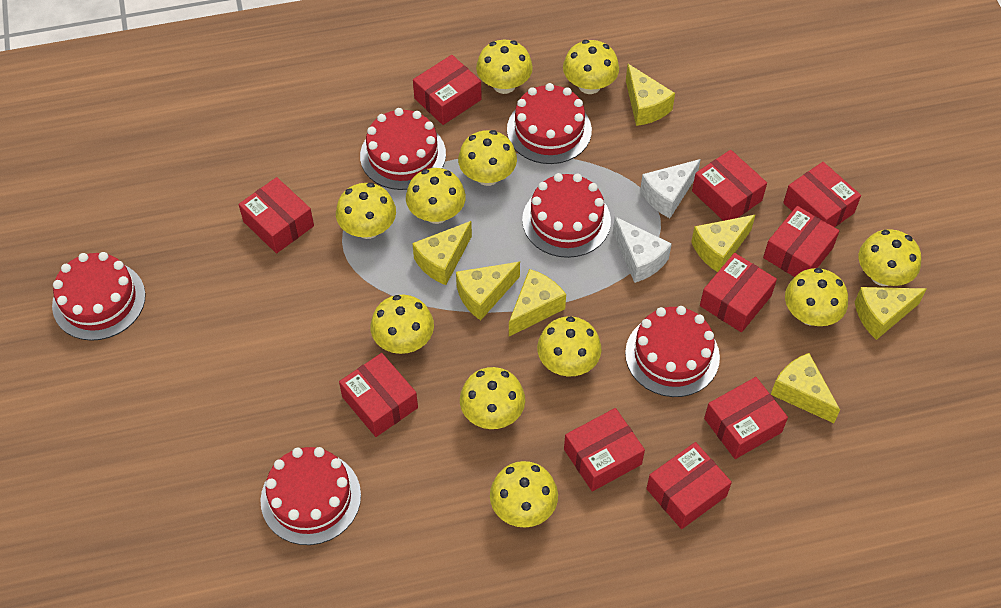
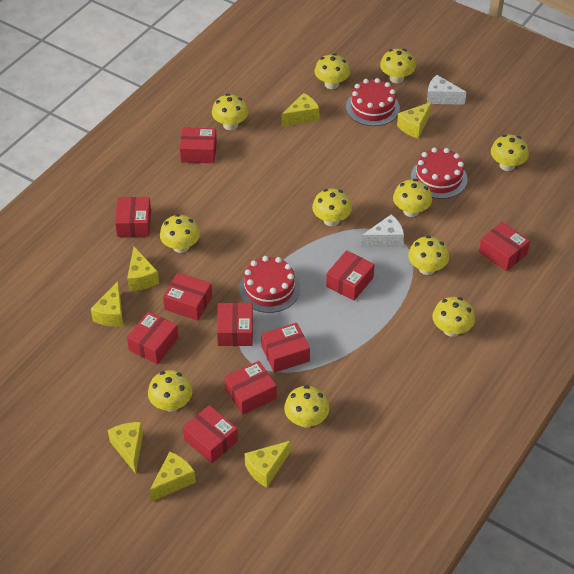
red cake: [52,252,146,341] [260,447,361,545] [360,108,446,190] [507,83,592,164] [522,173,611,258] [625,306,720,397] = 6 -> [239,256,300,313] [346,78,400,126] [411,147,468,199] = 3

